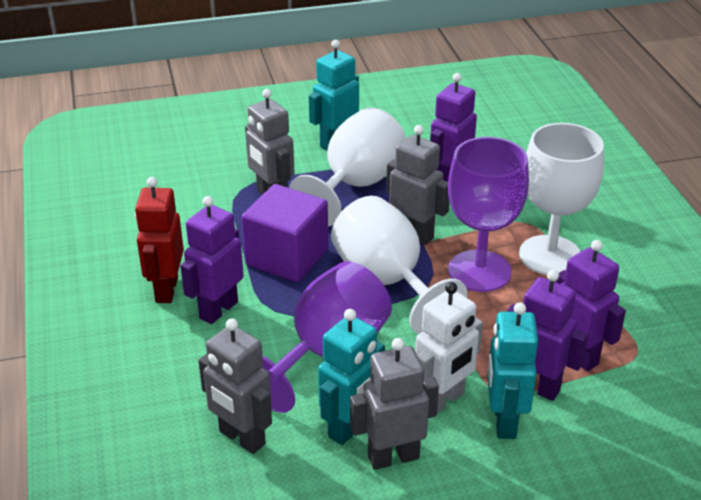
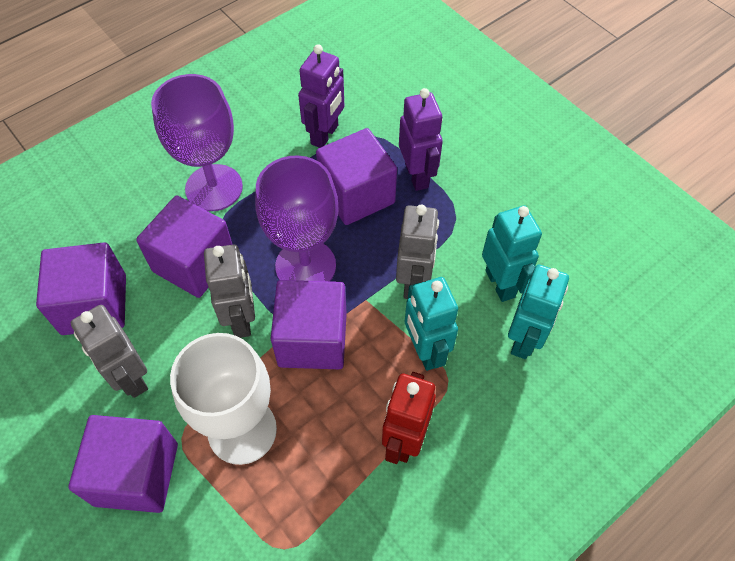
grey robot: [198,318,272,454] [245,89,295,195] [350,338,439,470] [386,125,449,245] = 4 -> [71,305,148,398] [204,244,255,338] [396,205,439,299] = 3
purple cube: [241,184,328,282] = 1 -> [36,242,126,335] [68,415,178,513] [136,196,233,298] [270,280,347,369] [316,128,397,225] = 5
purple robot: [181,196,244,324] [430,73,477,182] [507,270,588,401] [555,240,626,371] = 4 -> [298,44,344,148] [399,88,443,191] = 2
white goblet: [289,107,406,227] [331,196,467,334] [519,123,604,275] = 3 -> [170,333,277,465] = 1
white robot: [415,282,483,413] = 1 -> none = 0

